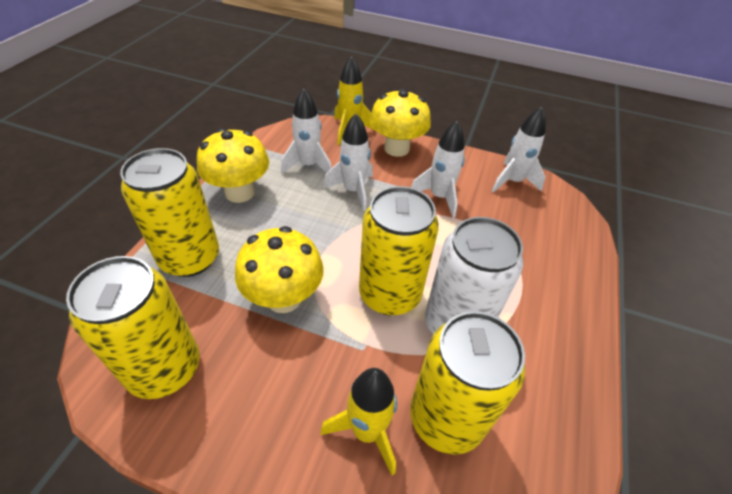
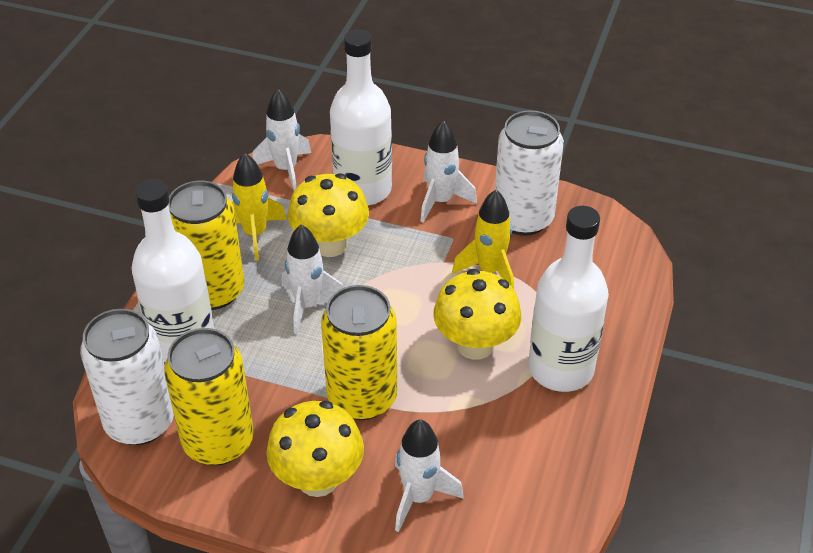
white bottle: none = 0 -> [131,179,214,362] [330,29,392,205] [528,206,609,392] = 3
white can: [425,217,523,334] = 1 -> [80,309,174,445] [495,110,564,236] = 2
yellow can: [66,256,200,399] [120,148,219,277] [359,186,439,316] [410,311,525,455] = 4 -> [164,328,254,465] [168,181,244,310] [321,285,397,420] = 3

